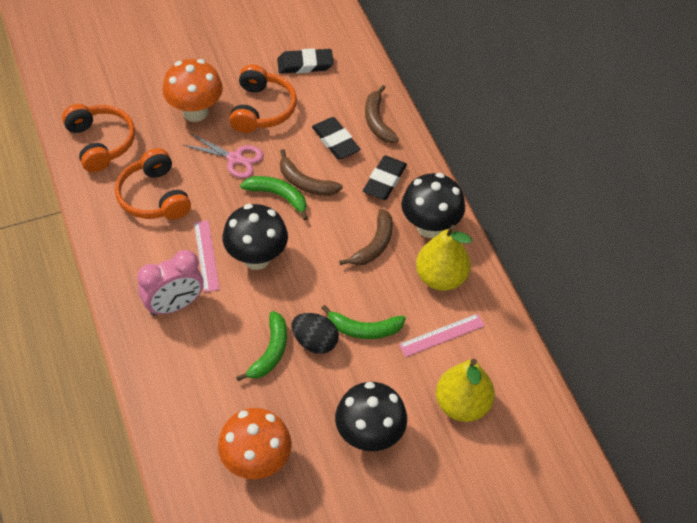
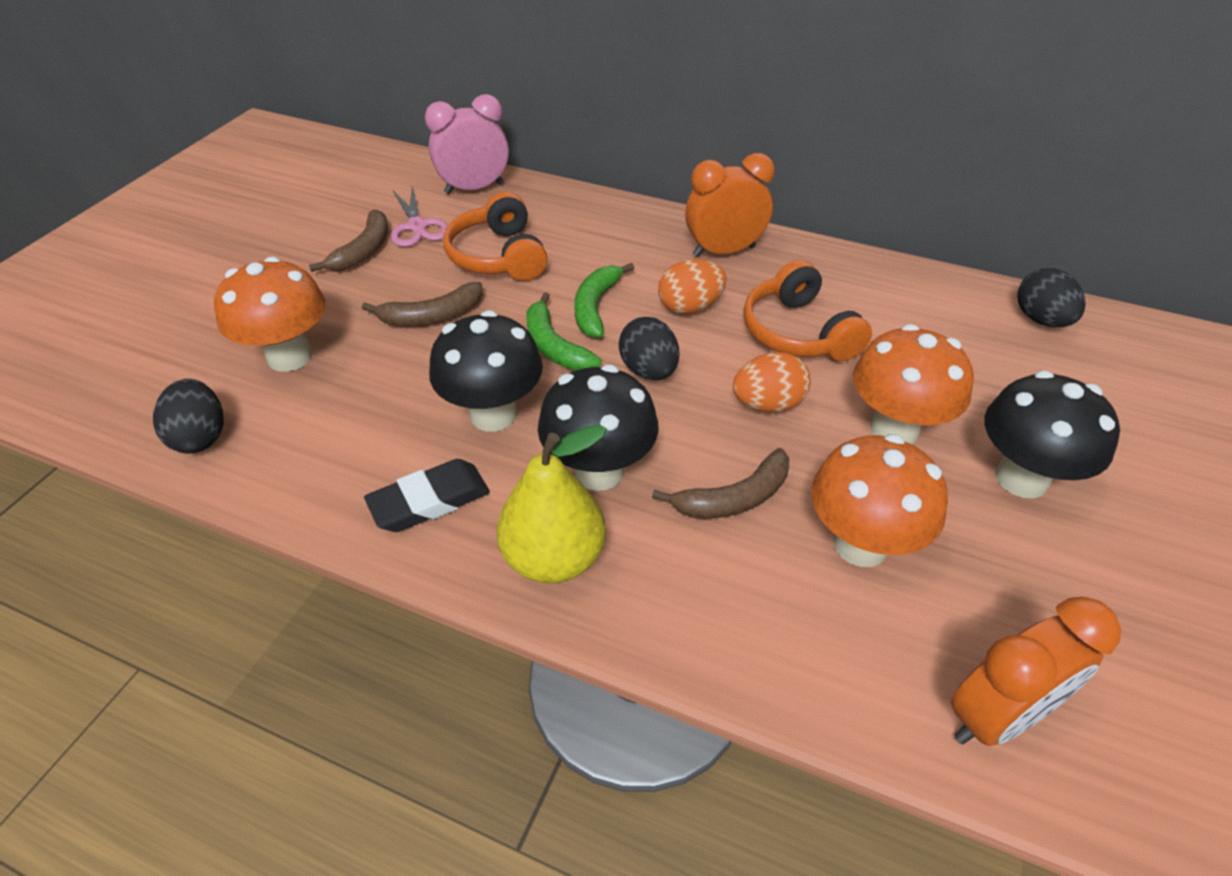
black egg: [292,313,339,354] = 1 -> [153,379,224,454] [619,317,679,380] [1017,268,1086,327] = 3
black eraser: [277,48,334,74] [312,117,360,159] [363,155,407,200] = 3 -> [364,459,490,532] = 1
green banana: [236,311,287,381] [240,176,308,221] [322,305,406,339] = 3 -> [526,292,602,371] [574,263,634,338] = 2
orange clock: none = 0 -> [685,153,775,257] [951,597,1121,746] = 2
orange egg: none = 0 -> [658,259,727,314] [733,352,811,412] = 2
orange headphones: [62,104,135,172] [115,148,191,220] [229,64,297,133] = 3 -> [443,192,547,281] [743,260,872,362] = 2
orange mushroom: [163,59,223,122] [218,408,292,479] = 2 -> [214,256,326,372] [811,434,948,567] [853,324,974,444] = 3
pink ruler: [194,220,220,292] [399,314,485,357] = 2 -> none = 0
yellow pear: [416,225,472,291] [436,359,495,422] = 2 -> [497,425,607,583] = 1

